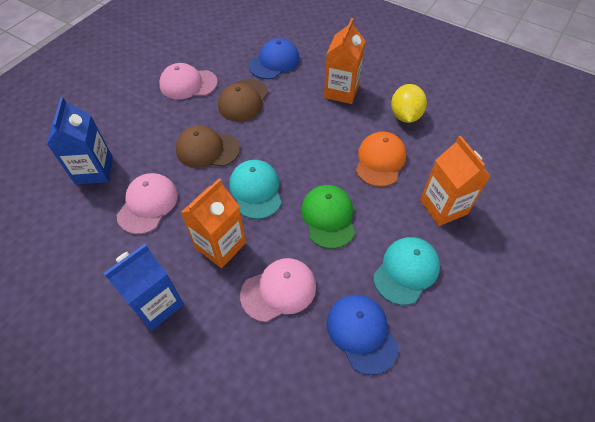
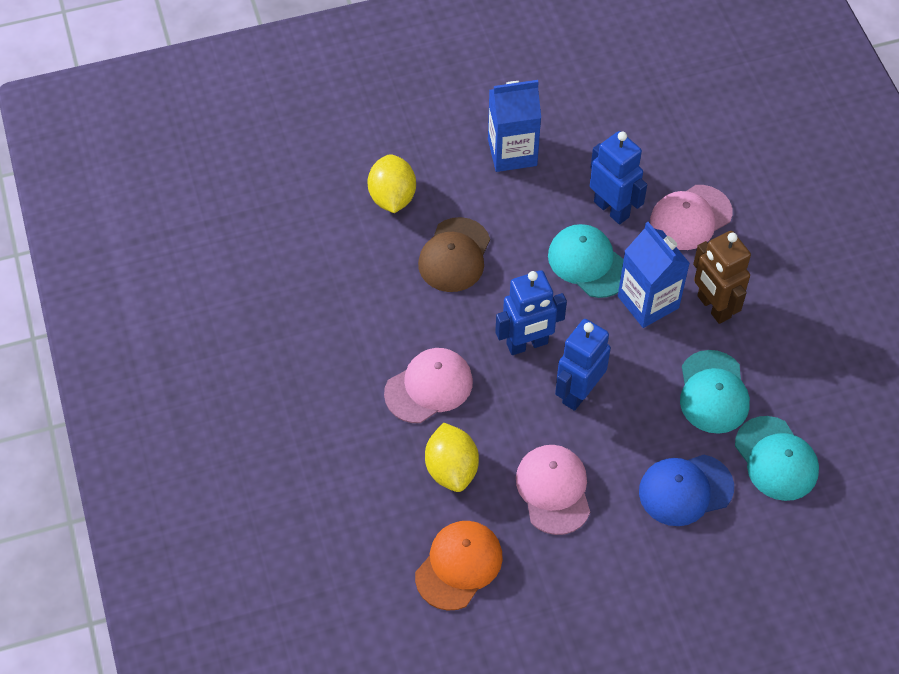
blue cap: [249,38,300,79] [327,295,399,375] = 2 -> [639,455,734,526] = 1
blue robot: none = 0 -> [495,270,567,355] [555,319,611,411] [590,131,647,224] = 3
brown cap: [176,126,240,168] [218,79,268,122] = 2 -> [418,217,490,292] = 1
brown robot: none = 0 -> [693,231,751,324] = 1
green cap: [301,185,355,249] = 1 -> none = 0
orange carton: [180,178,246,268] [324,18,366,104] [420,136,490,226] = 3 -> none = 0
turquoise cap: [230,160,282,219] [373,237,440,305] = 2 -> [548,224,624,298] [680,350,750,434] [735,416,819,501] = 3
yellow lemon: [391,84,427,123] = 1 -> [368,154,416,213] [425,423,479,492] = 2

